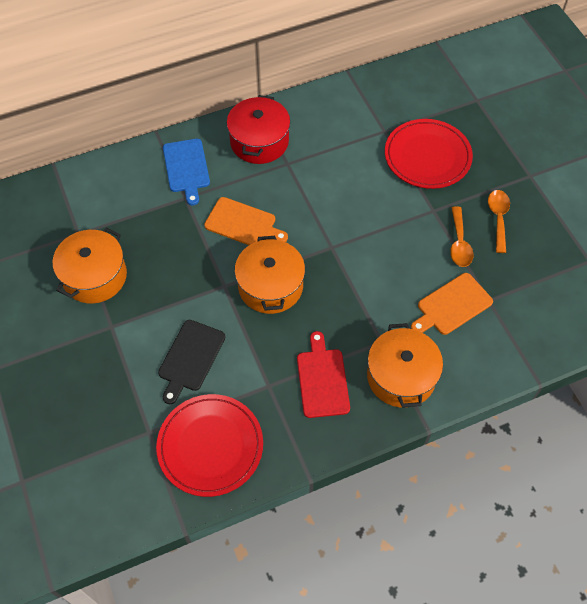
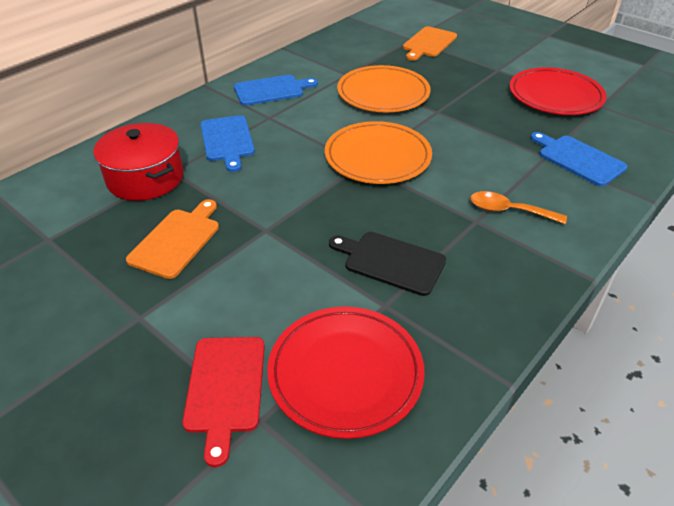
blue cutting board: [163,139,210,205] = 1 -> [201,115,255,172] [234,75,318,106] [530,132,627,186] = 3
orange plate: none = 0 -> [325,121,432,184] [337,65,431,112] = 2
orange pot: [53,227,127,304] [234,236,305,314] [367,323,443,408] = 3 -> none = 0
orange spoon: [450,206,474,267] [488,190,510,253] = 2 -> [470,191,567,224] = 1

